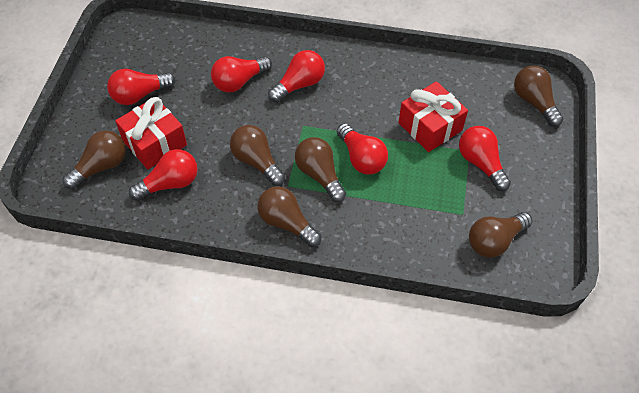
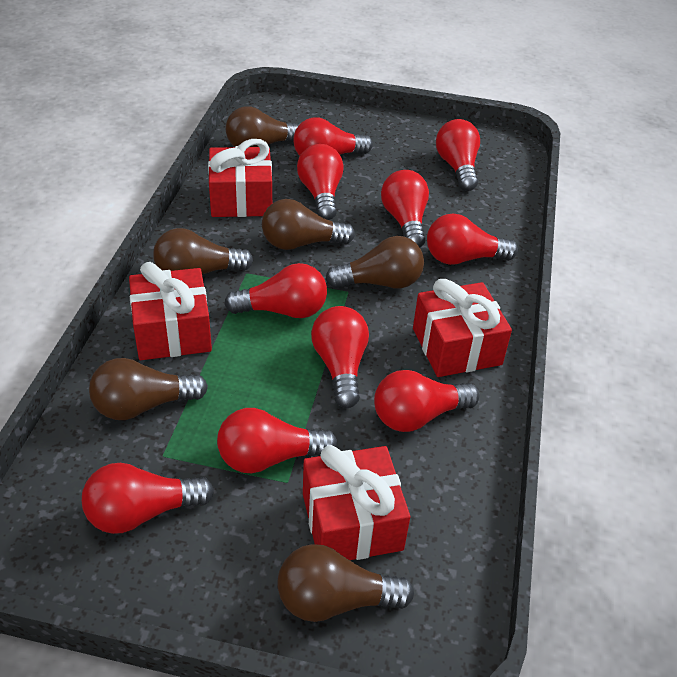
red gift: [115,97,187,169] [398,81,468,152] = 2 -> [129,262,212,360] [208,139,272,217] [303,445,410,560] [413,279,512,377] = 4
red light bulb: [107,69,175,105] [129,149,198,201] [211,56,272,92] [268,50,325,103] [337,123,388,174] [459,126,511,191] = 6 -> [82,463,214,534] [217,408,338,473] [224,263,327,318] [293,117,373,156] [297,144,344,220] [311,306,369,408] [374,370,479,432] [381,170,429,247] [427,213,518,265] [436,119,480,191] = 10

